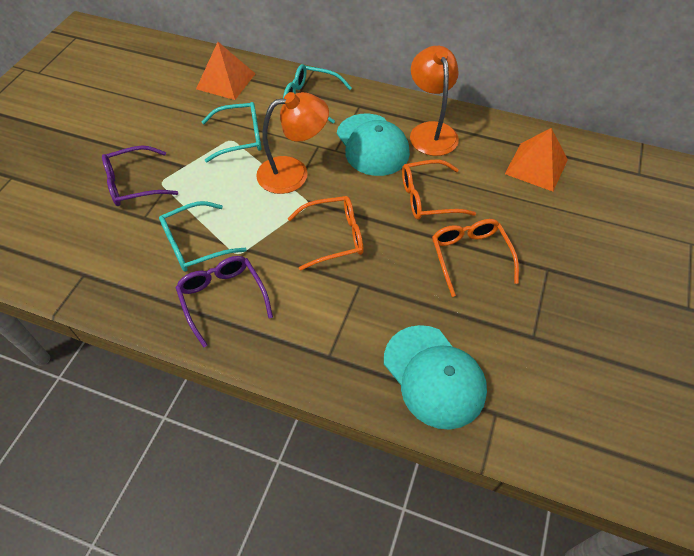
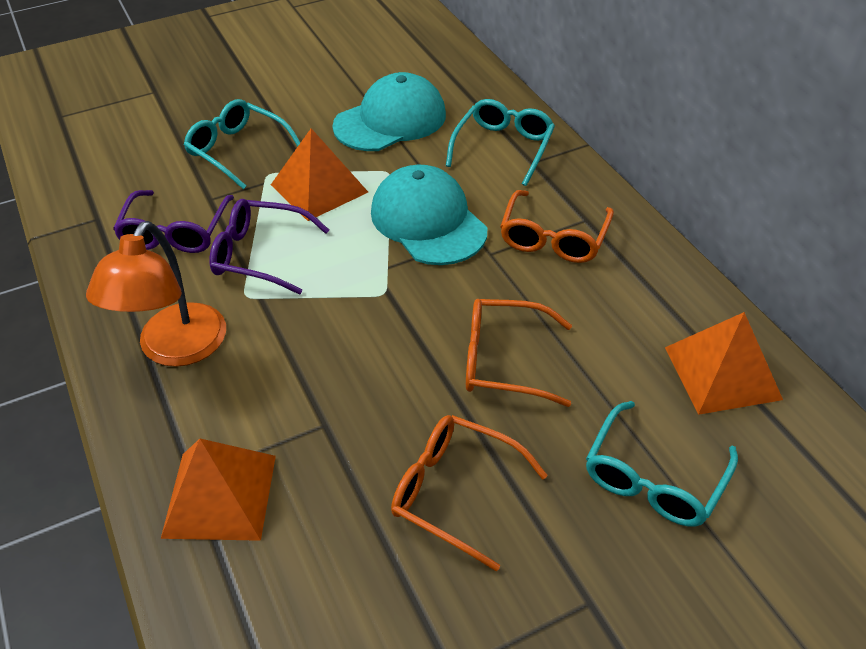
orange lamp: [256,92,329,194] [410,46,459,156] = 2 -> [86,221,226,367] = 1
orange pyramid: [196,42,255,100] [505,128,568,192] = 2 -> [161,439,276,541] [271,128,368,221] [665,312,783,415] = 3

